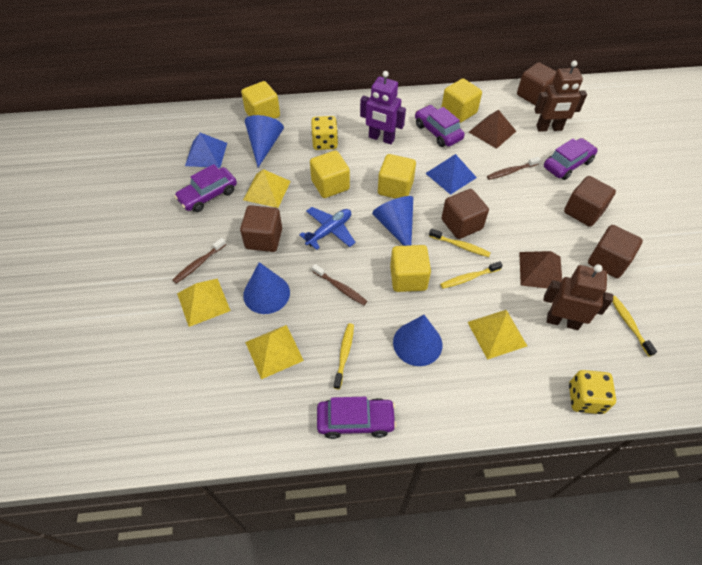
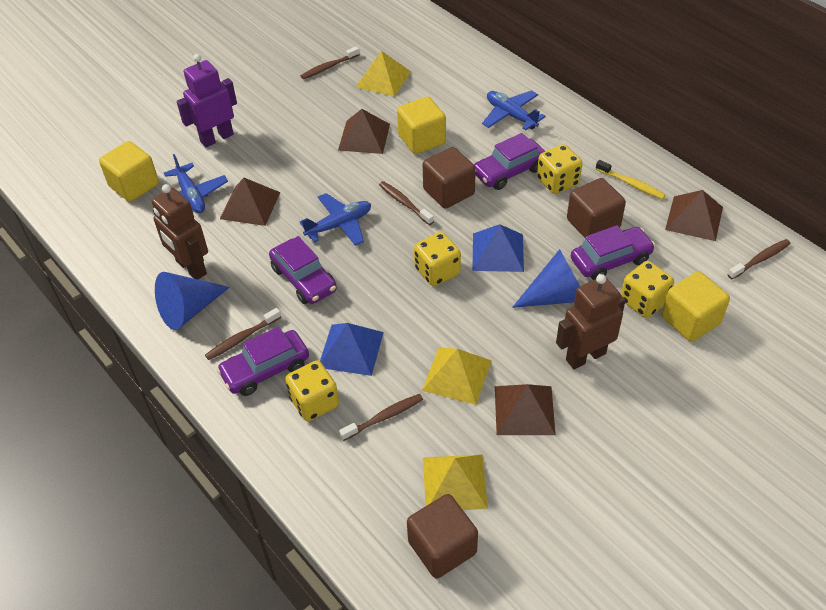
blue cone: [243,262,290,314] [245,115,284,167] [372,196,413,246] [393,315,442,366] = 4 -> [155,272,230,330] [512,249,580,308] = 2
blue plane: [299,207,356,250] = 1 -> [164,154,228,213] [300,193,371,246] [482,90,546,130] = 3
brown cube: [240,205,282,252] [442,189,489,239] [517,62,556,106] [564,176,616,227] [588,225,643,278] = 5 -> [407,494,478,579] [423,147,476,209] [567,178,626,239] = 3
brown pyramid: [469,110,516,149] [519,251,562,288] = 2 -> [220,178,280,226] [338,109,390,154] [495,384,556,435] [665,190,723,241] = 4
brown toothbrush: [173,238,226,283] [312,264,367,305] [487,157,541,180] = 3 -> [205,308,281,360] [301,46,360,79] [339,394,423,441] [379,181,434,225] [728,239,791,279] = 5
yellow cube: [241,81,280,119] [310,150,350,198] [378,154,416,199] [390,245,431,292] [441,78,482,123] = 5 -> [99,141,159,202] [397,97,446,154] [661,271,730,342] = 3
yellow dice: [311,116,338,150] [569,370,616,414] = 2 -> [285,360,339,421] [414,232,461,286] [537,144,583,194] [621,261,674,318] = 4
yellow pyramid: [177,278,231,327] [243,169,291,208] [245,325,304,379] [468,310,527,360] = 4 -> [356,51,411,97] [422,347,492,405] [423,454,488,510] = 3
yellow toothbrush: [334,323,354,389] [429,228,491,257] [440,261,503,289] [613,296,657,357] = 4 -> [596,160,665,200] = 1

